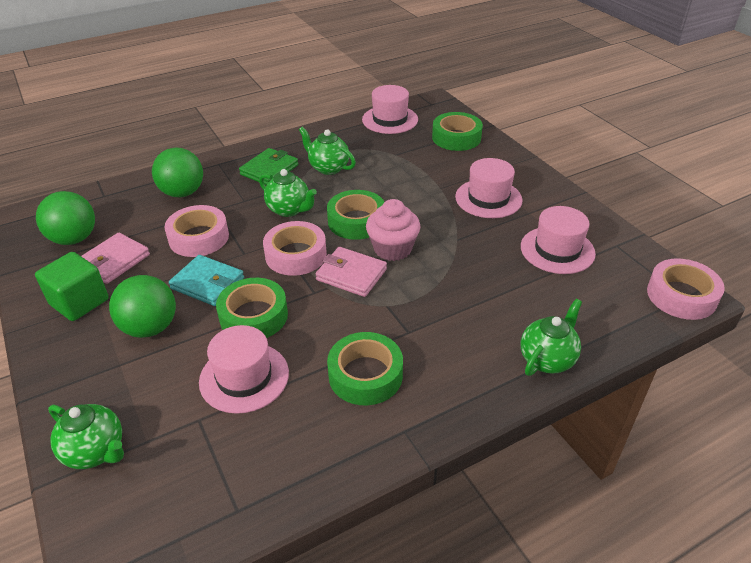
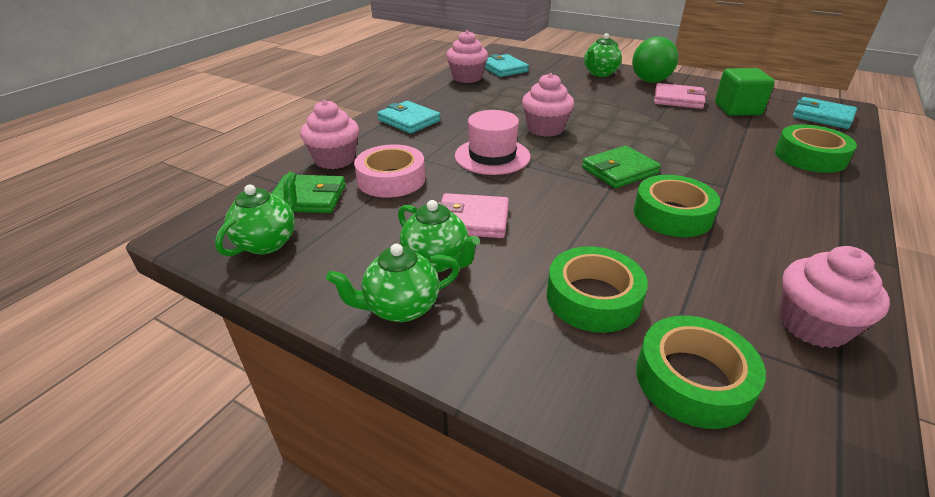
green ball: [36,191,95,245] [109,275,176,338] [152,147,203,197] = 3 -> [632,37,678,83] = 1
green wallet: [239,148,298,185] = 1 -> [271,175,346,213] [582,145,661,188] = 2
pink cupcake: [366,199,421,261] = 1 -> [300,100,359,169] [446,30,488,83] [522,73,574,137] [780,246,890,348] = 4
pink hat: [199,325,289,414] [362,85,418,134] [455,158,523,218] [521,206,596,274] = 4 -> [455,110,530,175] = 1
pink tape: [164,205,229,257] [263,221,327,276] [647,258,725,320] = 3 -> [354,144,425,198] = 1
turquoise wallet: [169,255,244,306] = 1 -> [377,101,441,134] [485,54,529,77] [793,97,857,129] = 3

